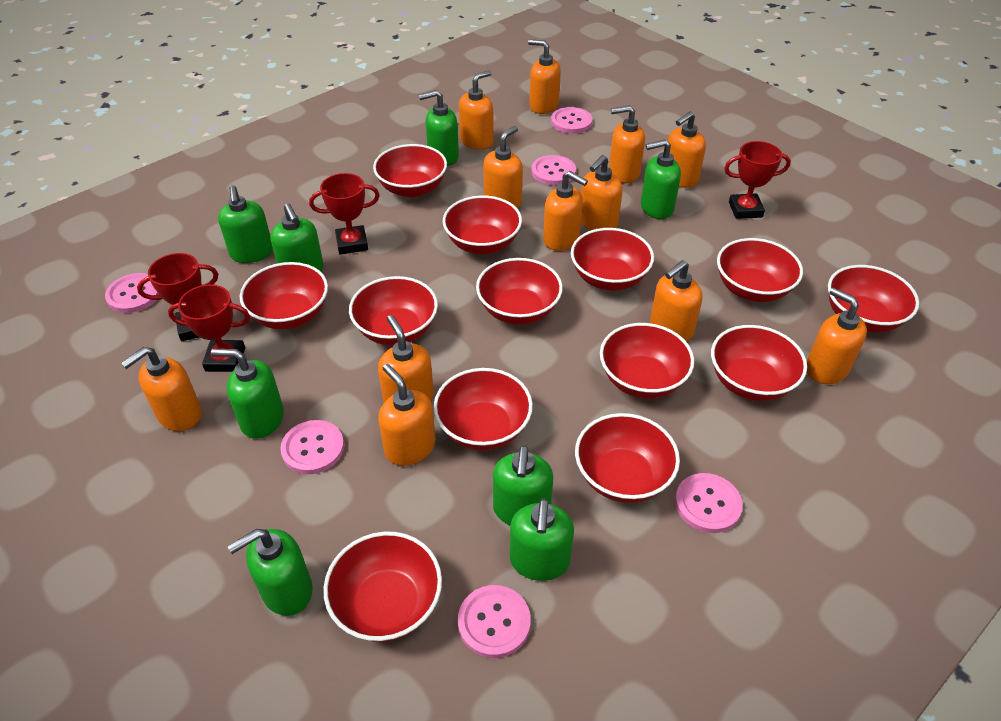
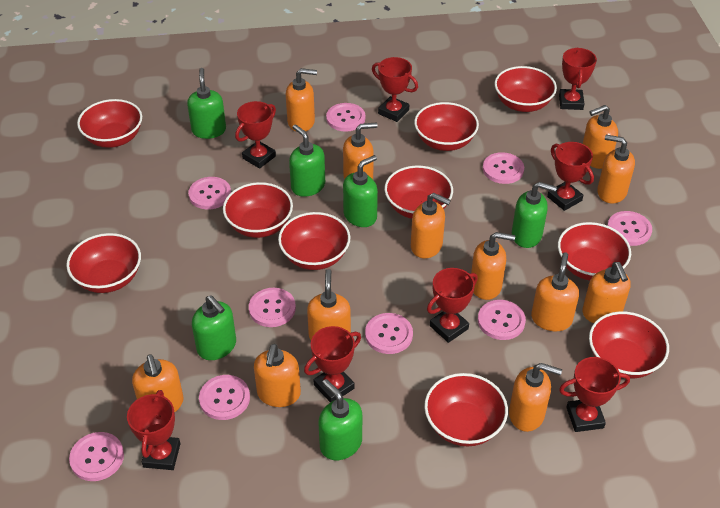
green soap dispenser: [211,349,284,439] [218,185,273,263] [228,529,313,616] [271,203,324,271] [419,90,459,166] [493,445,553,525] [510,498,574,581] [641,139,681,219] = 8 -> [187,68,226,139] [192,295,236,360] [289,124,325,197] [318,379,362,460] [343,155,378,227] [512,182,557,248] = 6
pink button: [105,273,159,313] [280,420,344,474] [458,585,531,658] [531,155,576,185] [551,107,593,133] [675,473,743,533] = 6 -> [69,432,124,481] [188,177,231,209] [199,375,250,420] [249,288,296,327] [326,103,365,132] [365,313,413,354] [478,300,526,340] [483,152,524,184] [607,211,652,246] = 9
red bowl: [240,262,328,329] [323,532,442,642] [349,276,438,346] [373,144,447,197] [433,368,533,450] [443,196,522,254] [476,258,563,325] [571,228,654,290] [575,413,680,503] [600,323,694,399] [711,325,807,401] [717,238,803,302] [828,265,919,332] = 13 -> [66,233,141,293] [77,99,142,148] [223,182,293,238] [278,212,350,270] [384,165,453,219] [414,102,479,151] [424,373,508,446] [494,66,557,112] [558,222,631,281] [589,311,669,379] = 10
red trophy: [137,253,218,341] [168,284,250,372] [309,173,380,255] [724,141,791,219] = 4 -> [127,390,180,470] [235,101,276,169] [304,326,361,402] [372,57,418,122] [427,268,478,343] [547,142,594,211] [559,48,597,110] [559,357,630,432] = 8

